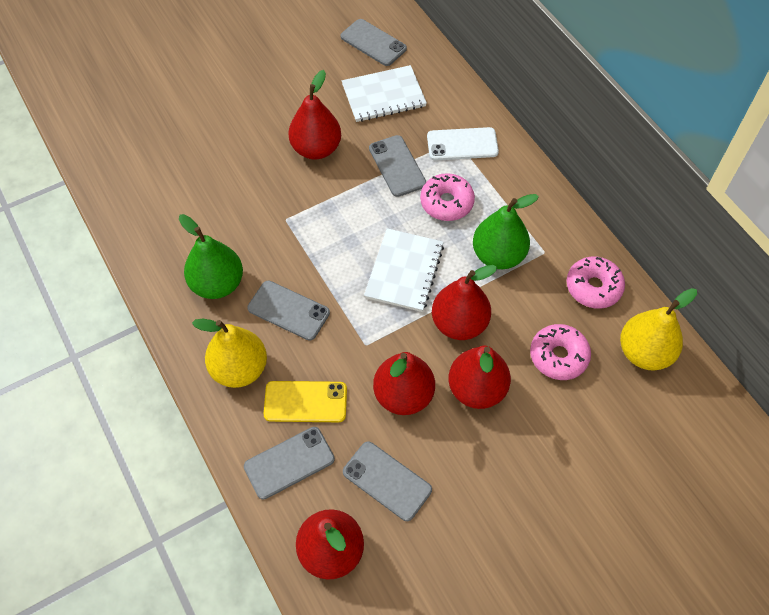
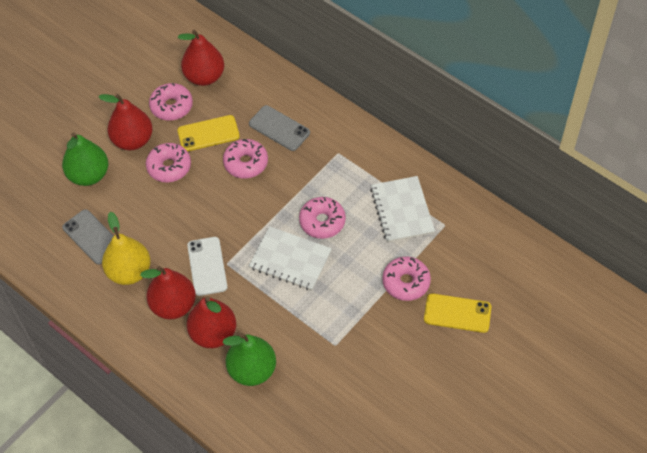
grey phone: [244,427,335,500] [247,281,330,341] [341,19,407,66] [343,441,432,521] [369,135,426,197] = 5 -> [62,209,114,265] [249,105,310,151] = 2
pink donut: [420,173,475,221] [530,324,591,380] [567,256,625,309] = 3 -> [146,143,191,183] [149,83,193,121] [223,139,268,178] [299,197,346,239] [382,257,431,301] = 5
red pear: [288,70,341,159] [296,509,364,580] [373,352,435,415] [432,265,497,340] [448,346,511,409] = 5 -> [98,94,153,150] [140,266,196,319] [178,30,224,86] [187,296,236,348] = 4
yellow pear: [192,319,267,388] [620,288,697,370] = 2 -> [102,212,151,285] = 1
yellow phone: [264,381,347,422] = 1 -> [177,115,240,152] [424,293,491,333] = 2

